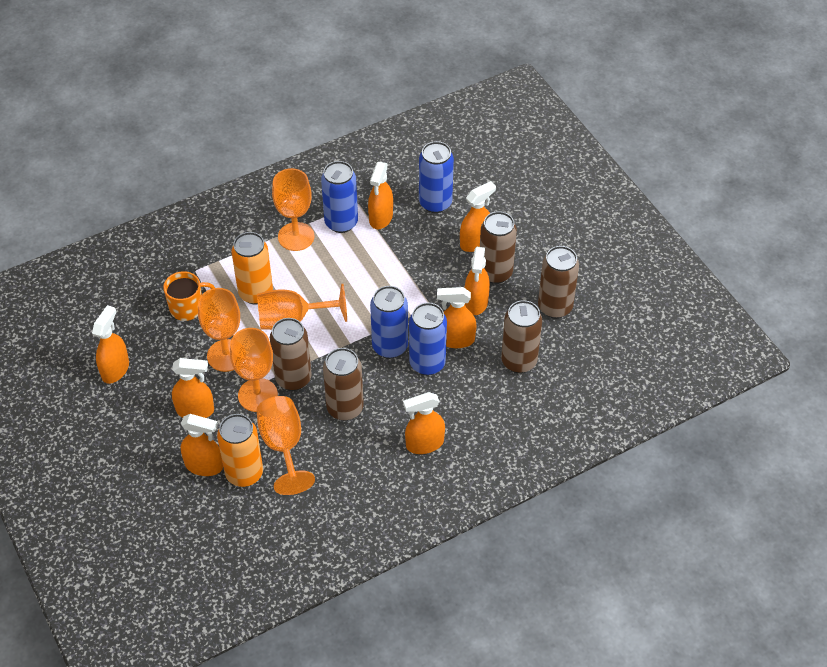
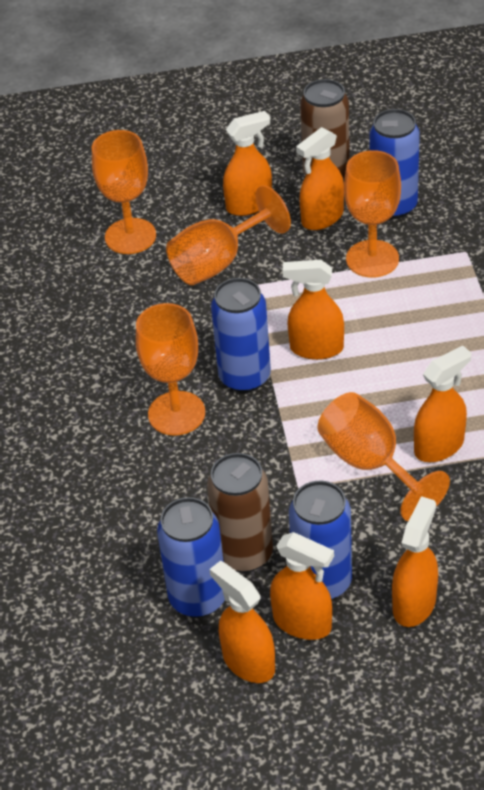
brown can: [270,318,312,391] [323,348,364,421] [480,211,517,284] [501,300,542,373] [538,246,579,318] = 5 -> [207,453,273,573] [300,79,350,180] = 2
orange can: [217,414,263,487] [232,232,273,304] = 2 -> none = 0
orange mug: [163,271,215,321] = 1 -> none = 0
orange spray bottle: [92,305,129,384] [172,358,214,418] [181,414,223,476] [368,162,393,229] [403,392,445,454] [437,287,477,348] [460,181,496,252] [465,247,490,315] = 8 -> [209,561,275,683] [223,111,272,216] [270,532,334,640] [282,260,344,360] [296,127,344,230] [392,496,438,627] [414,345,472,462] = 7

